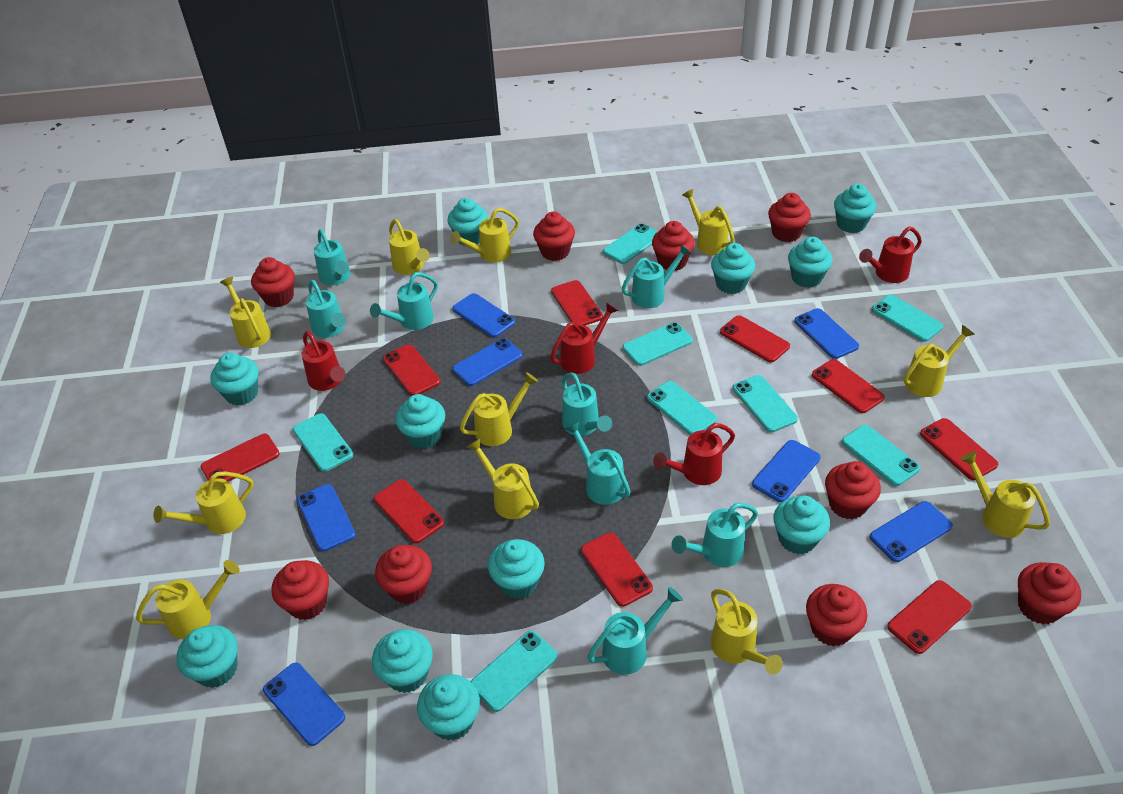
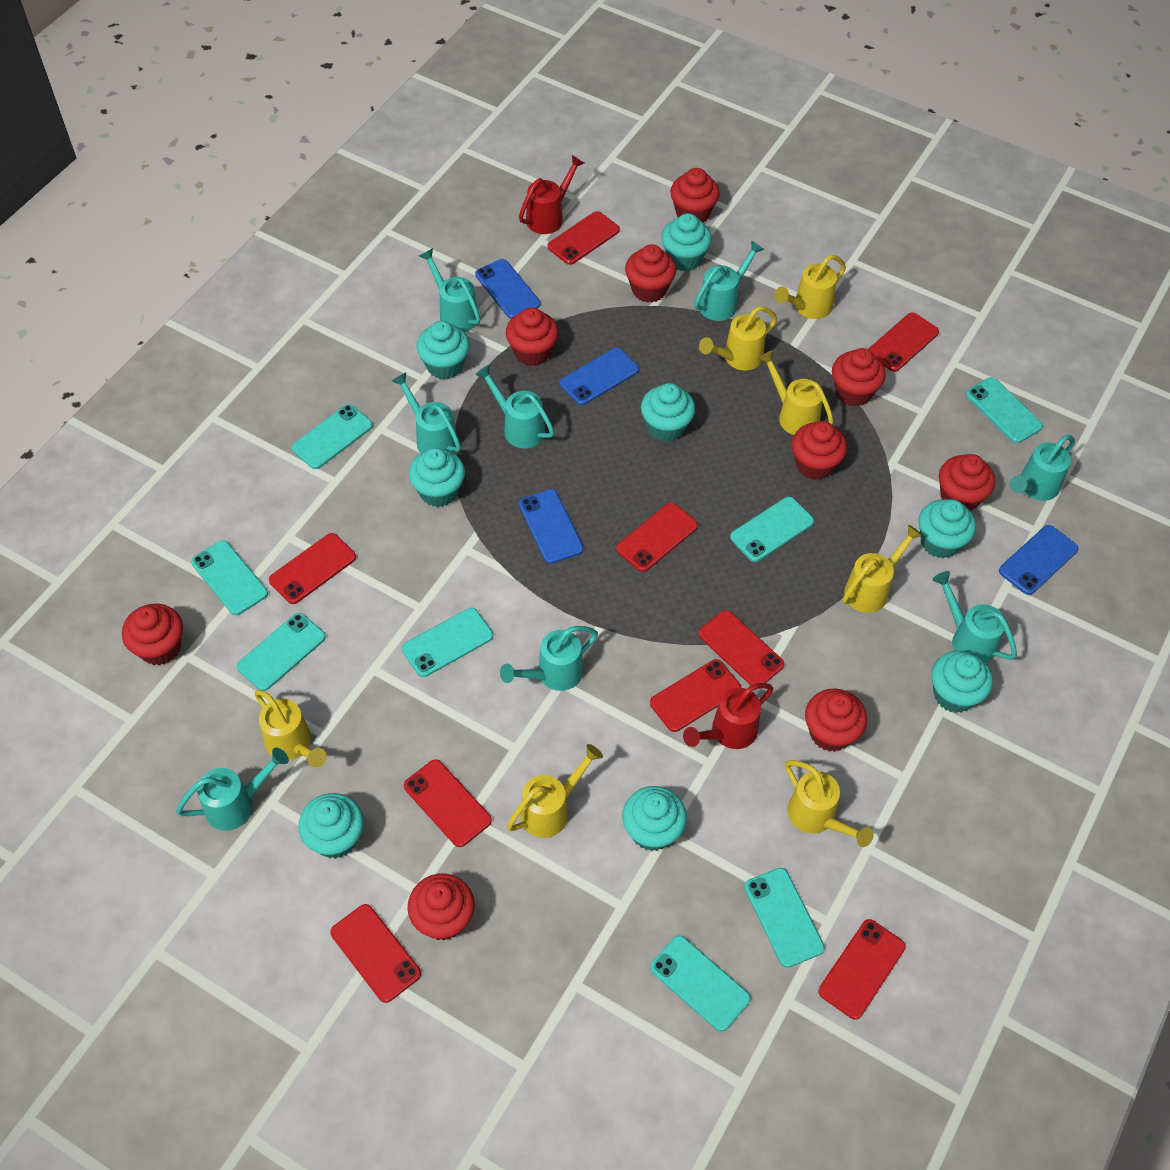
blue phone: [263,663,345,746] [297,484,356,551] [452,293,515,338] [453,338,522,386] [752,440,821,502] [795,308,859,359] [870,501,953,562] = 7 -> [475,259,540,319] [519,489,584,564] [560,348,639,405] [999,525,1078,595] = 4
red watering can: [301,331,346,391] [550,302,618,374] [653,423,735,485] [859,226,922,283] = 4 -> [519,155,584,234] [683,683,773,749] = 2
turquoise cupcake: [176,625,238,688] [210,353,259,406] [372,629,433,693] [395,394,445,449] [417,674,480,741] [447,198,488,246] [488,539,545,599] [711,243,755,294] [773,495,830,554] [788,237,833,288] [834,184,877,233] = 11 -> [298,793,364,859] [409,448,465,507] [416,321,470,380] [622,786,687,851] [641,383,695,442] [661,213,712,271] [918,499,976,558] [931,651,993,713] = 8
yellow watering can: [136,560,240,639] [154,472,253,534] [220,277,271,348] [389,219,430,275] [450,208,519,263] [460,372,538,446] [467,438,539,519] [682,189,735,255] [711,589,783,674] [904,325,975,397] [960,451,1050,538] = 11 -> [255,690,327,768] [507,744,603,838] [699,306,777,370] [758,350,834,435] [774,255,846,319] [785,760,873,847] [842,524,923,613] = 7

